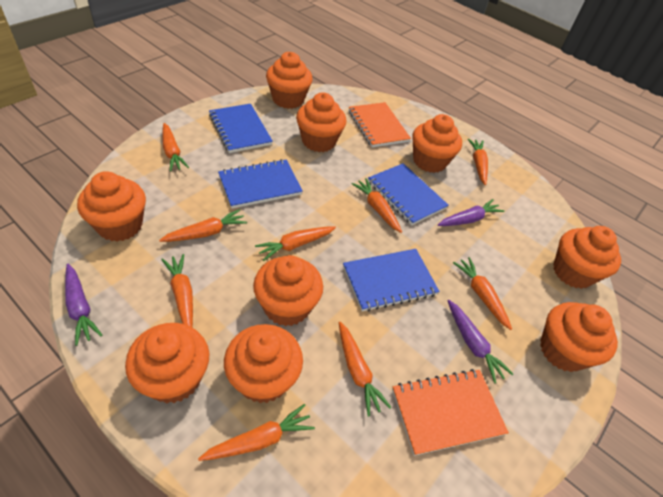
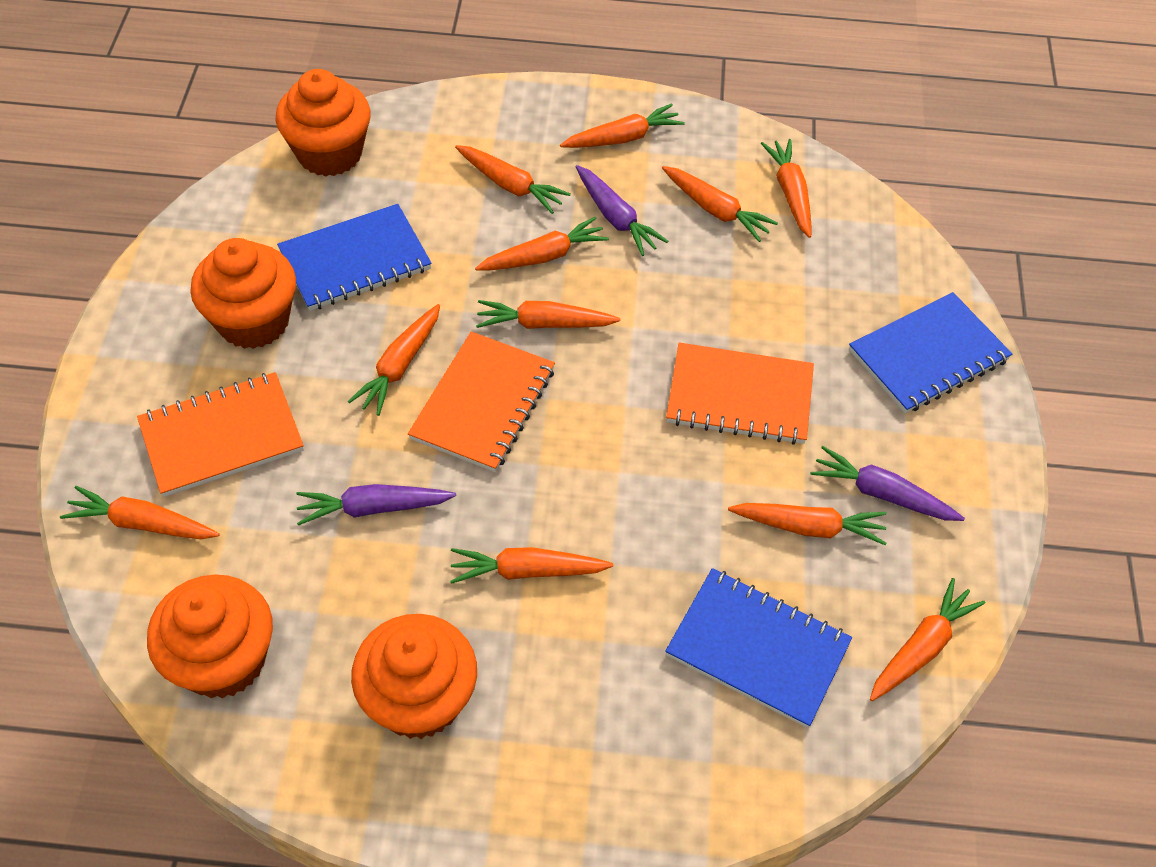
blue notebook: [209,104,273,153] [218,159,303,209] [343,249,439,312] [368,163,449,225] = 4 -> [277,204,432,311] [665,568,852,728] [849,292,1012,413] = 3
orange carrot: [159,209,247,242] [161,254,193,327] [162,123,189,172] [198,404,315,461] [255,226,336,261] [339,322,391,417] [351,178,402,233] [453,257,512,330] [468,139,488,185] = 9 -> [60,486,220,539] [348,304,440,416] [450,547,614,584] [455,145,571,214] [475,217,609,271] [476,300,620,329] [560,103,685,148] [662,166,778,242] [728,503,887,545] [761,139,811,238] [870,578,985,701] = 11
orange cupcake: [77,171,146,241] [125,323,209,403] [224,324,303,403] [253,255,323,326] [266,52,312,109] [296,92,346,152] [412,114,462,173] [540,302,618,372] [553,226,621,289] = 9 -> [147,574,273,699] [190,238,296,349] [275,69,371,177] [351,614,477,739] = 4
orange notebook: [349,102,411,147] [392,369,509,456] = 2 -> [137,372,304,497] [408,331,555,472] [666,343,814,445] = 3

